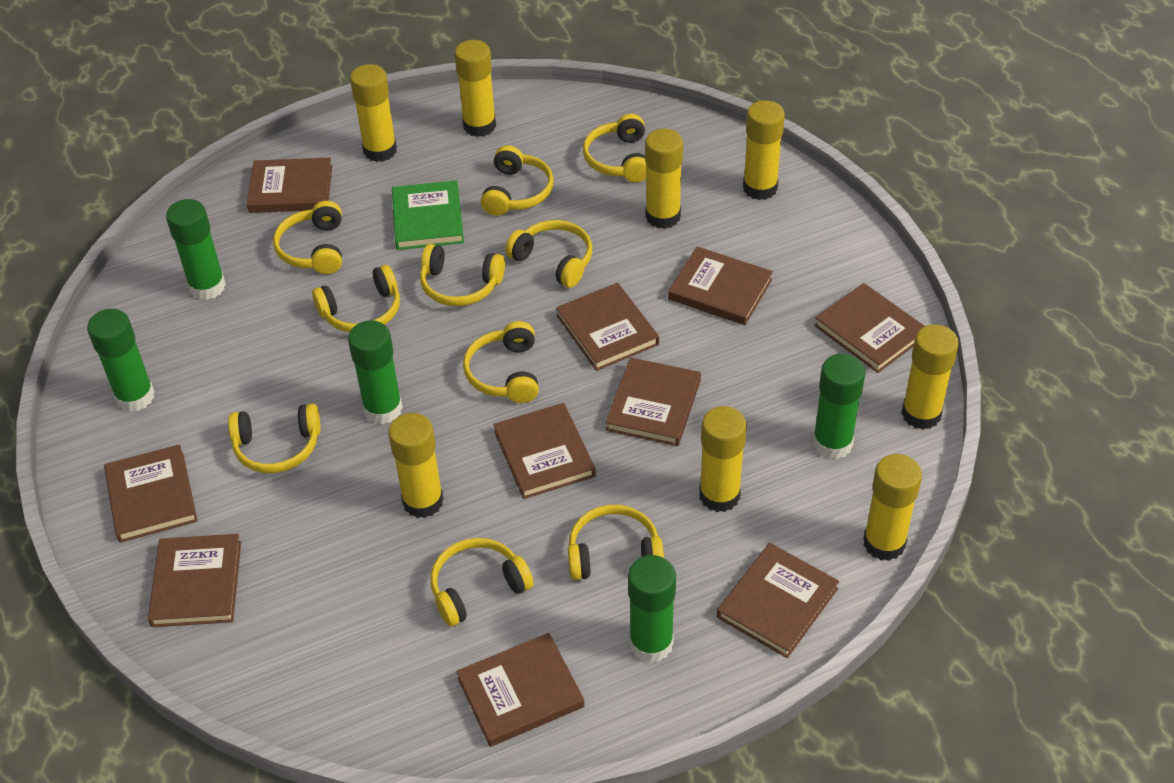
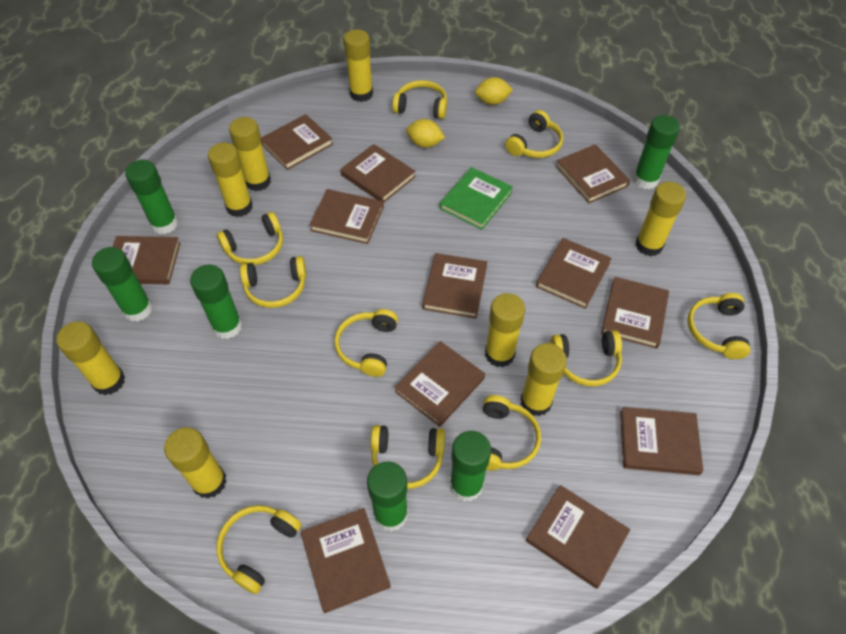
brown book: [104,444,198,543] [148,534,241,627] [247,157,332,213] [456,633,584,747] [493,403,596,499] [556,283,659,371] [606,357,701,446] [668,247,773,325] [717,543,839,658] [814,283,925,373] = 10 -> [113,236,181,284] [261,114,333,170] [301,508,391,613] [309,189,384,244] [340,144,416,203] [394,341,485,427] [422,253,487,319] [526,485,630,589] [536,238,612,309] [556,144,630,203] [601,277,669,349] [620,407,703,475] = 12
green glue stick: [87,309,155,412] [166,199,226,300] [348,320,403,424] [628,555,676,663] [813,354,865,459] = 5 -> [92,247,153,322] [125,160,178,234] [190,265,242,339] [367,462,408,532] [450,431,491,502] [633,115,680,189] = 6
yellow lemon: none = 0 -> [406,119,445,148] [475,77,513,105] = 2

